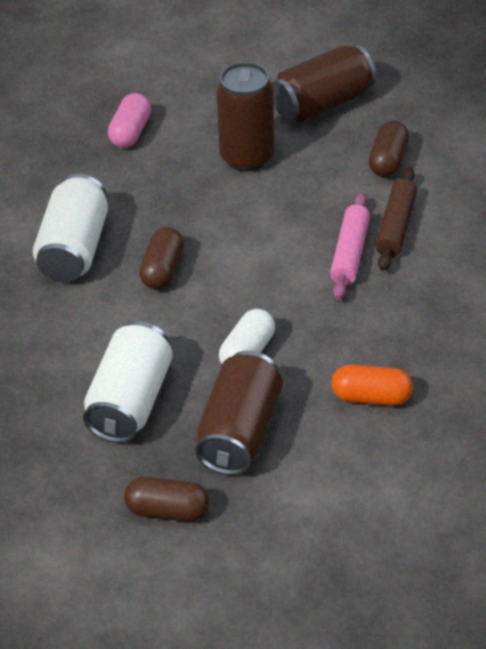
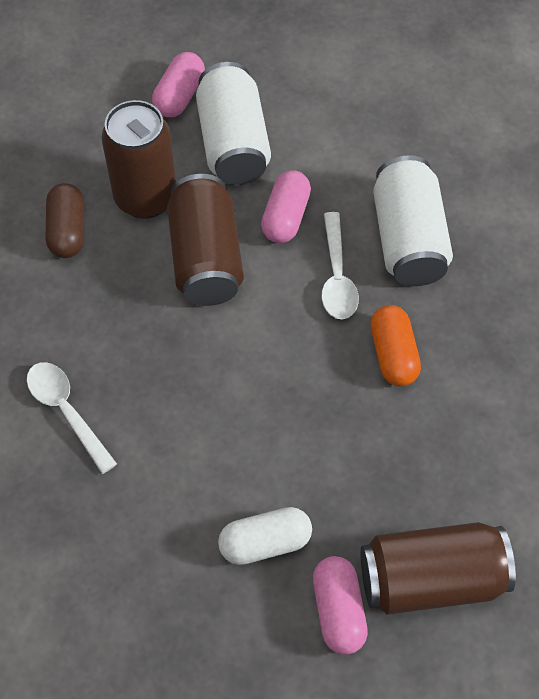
brown capsule: [124,477,209,522] [139,227,184,289] [369,121,409,177] = 3 -> [46,183,84,258] = 1
brown rolling pin: [376,167,417,271] = 1 -> none = 0
pink capsule: [108,93,151,148] = 1 -> [152,52,205,117] [261,170,311,243] [313,556,368,655] = 3
pink rolling pin: [330,192,370,300] = 1 -> none = 0
white spoon: none = 0 -> [27,362,117,474] [321,212,359,319] = 2

